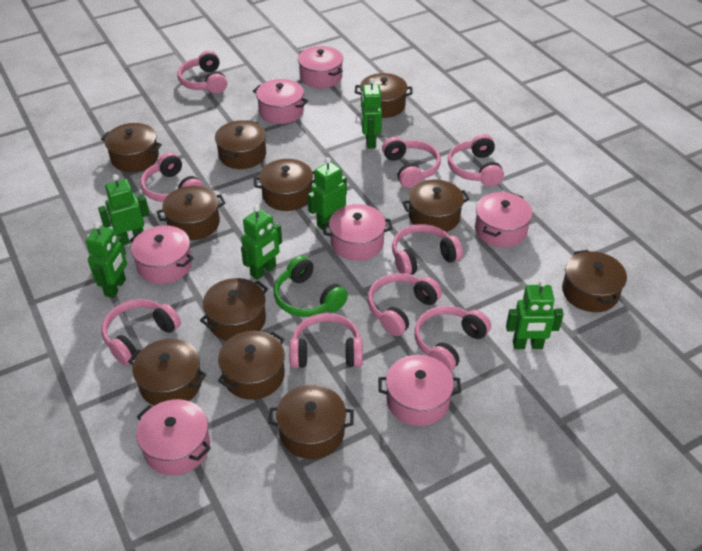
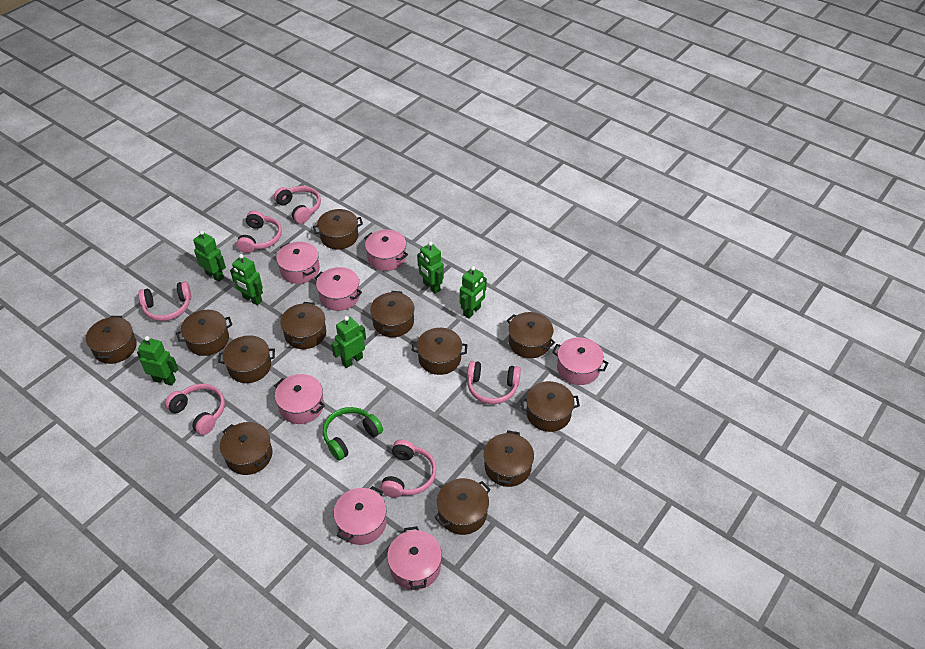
brown pot: [101,123,162,172] [128,339,207,406] [156,186,225,241] [200,278,268,341] [215,120,266,169] [218,331,285,400] [253,159,315,211] [268,385,354,459] [355,73,412,118] [402,179,470,232] [562,250,627,312] = 11 -> [86,316,137,364] [176,310,232,356] [218,335,275,383] [220,422,272,475] [280,302,326,349] [313,209,363,249] [370,291,414,337] [412,328,467,375] [434,478,491,535] [484,430,534,487] [507,312,555,358] [521,381,580,432] = 12
pink headphones: [102,299,181,365] [140,152,204,202] [177,51,227,94] [289,313,363,368] [368,273,442,336] [382,137,441,188] [392,224,463,275] [415,306,491,372] [448,134,504,186] = 9 -> [138,281,191,321] [165,384,225,435] [236,211,282,253] [274,186,321,224] [380,439,437,498] [467,361,521,404] = 6

